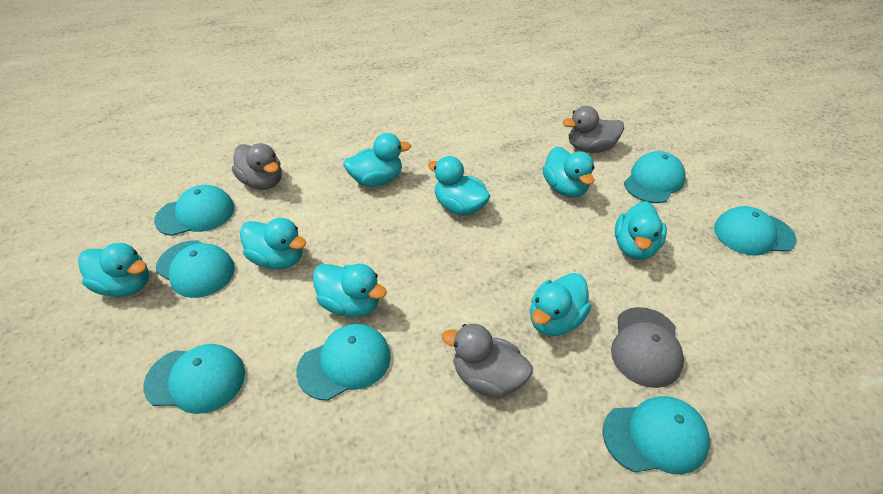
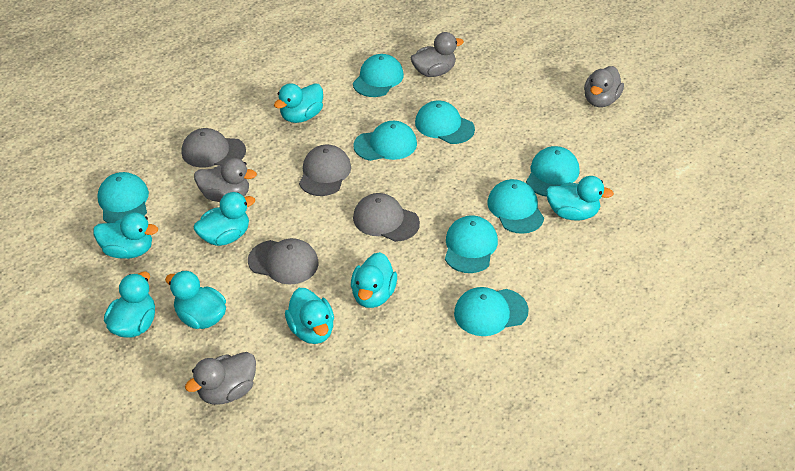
grey cap: [611,307,684,388] = 1 -> [181,128,246,167] [248,238,319,284] [299,145,351,196] [353,193,420,242] = 4
grey duck: [232,143,282,190] [442,324,533,398] [563,106,624,153] = 3 -> [185,352,256,405] [194,158,257,202] [410,32,464,77] [584,66,624,107] = 4
turquoise cap: [143,344,245,414] [154,185,234,236] [156,240,235,298] [296,324,391,401] [603,396,710,474] [624,151,686,203] [714,206,796,256] = 7 -> [97,172,149,223] [353,54,404,97] [353,121,417,161] [415,101,475,144] [445,215,498,273] [454,287,529,336] [487,179,544,234] [526,146,579,197] = 8

